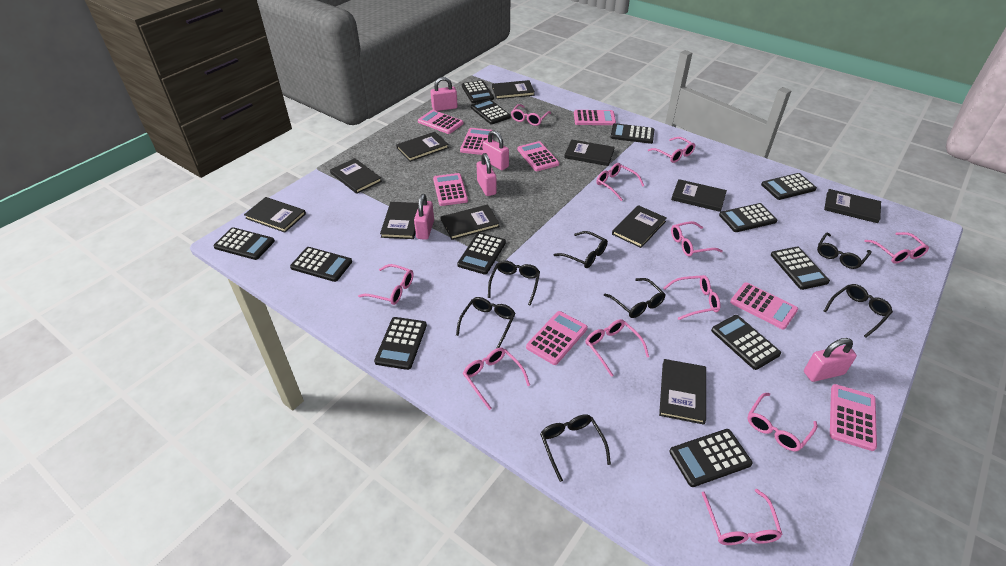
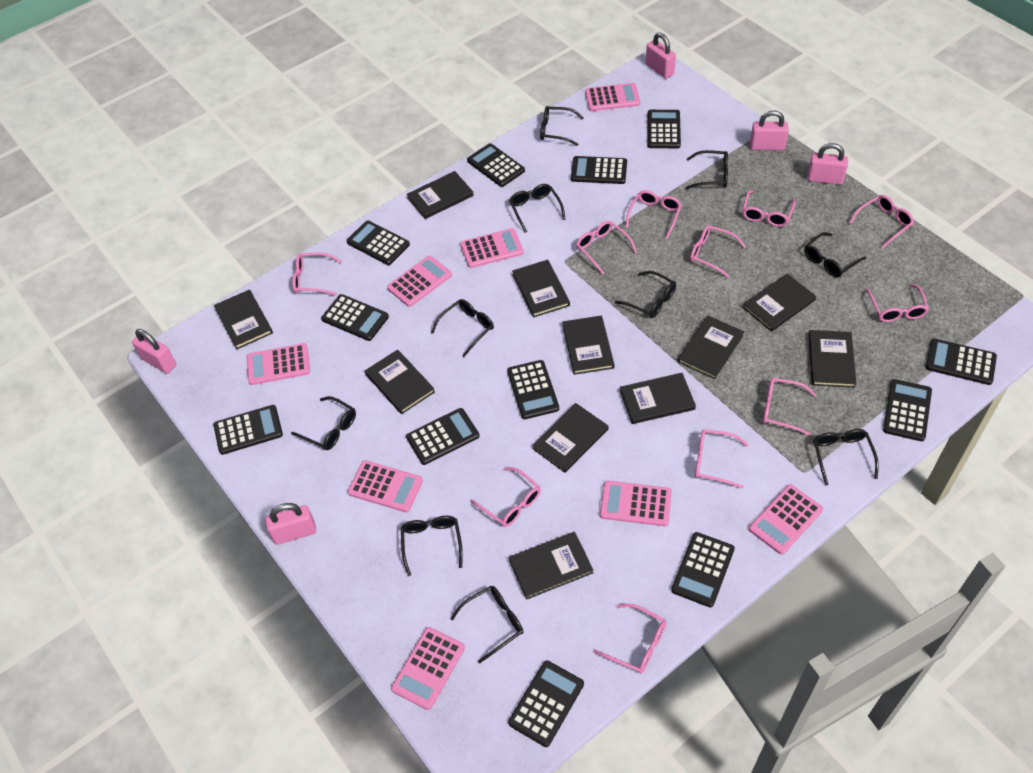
black glasses: [456,297,516,348] [488,260,540,306] [540,414,611,482] [554,231,608,268] [604,278,666,318] [817,233,871,269] [824,284,893,338] = 7 -> [291,396,356,450] [401,516,463,576] [431,299,494,357] [450,586,523,663] [509,184,566,233] [540,106,584,146] [615,271,676,318] [686,150,728,189] [804,232,866,277] [813,429,879,486] = 10

